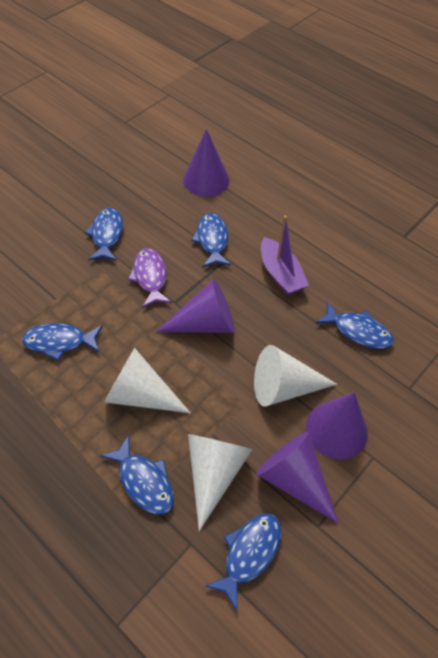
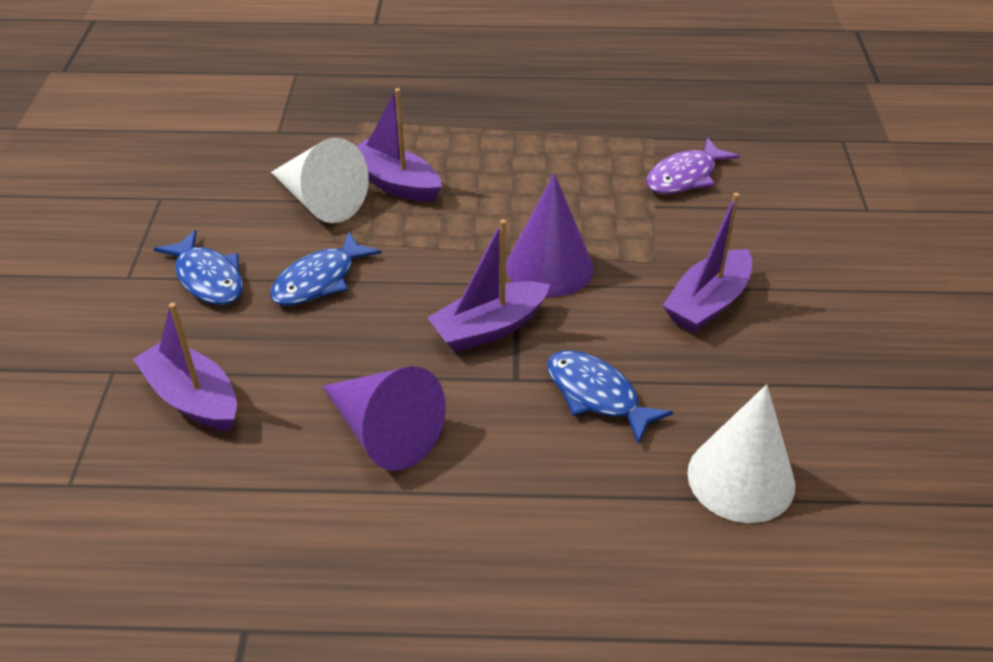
blue fish: [22,323,102,361] [84,208,123,261] [101,435,174,515] [191,213,231,267] [205,513,282,611] [315,302,394,349] = 6 -> [154,230,243,305] [270,231,381,306] [547,350,673,445] = 3
purple boat: [261,215,309,295] = 1 -> [133,303,237,431] [356,88,442,202] [427,219,550,352] [663,193,752,333] = 4
purple cone: [156,279,235,333] [183,129,229,197] [256,432,339,524] [306,393,368,459] = 4 -> [322,366,446,471] [506,173,594,297] = 2
white cone: [104,348,191,413] [188,434,252,531] [254,345,337,406] = 3 -> [271,138,369,223] [687,384,795,523] = 2

